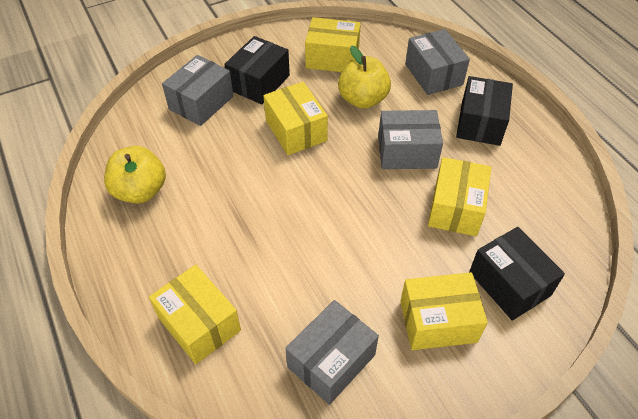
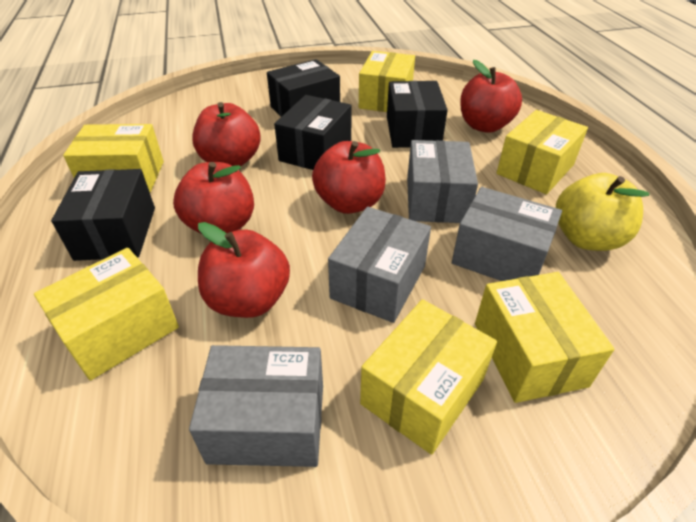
black box: [224,36,290,105] [456,76,513,146] [469,227,565,321] = 3 -> [51,169,155,261] [267,59,340,117] [274,95,351,170] [387,81,448,148] = 4
red apple: none = 0 -> [173,162,254,234] [192,102,261,166] [198,222,290,318] [312,141,386,214] [460,60,522,133] = 5
yellow apple: [104,146,166,204] [338,45,391,109] = 2 -> [556,173,649,251] = 1
yellow box: [149,265,241,364] [263,82,328,155] [305,17,361,72] [400,272,488,350] [428,157,491,237] = 5 -> [34,248,179,380] [63,124,164,193] [359,51,415,112] [360,299,497,455] [475,272,614,403] [496,110,588,194] = 6

